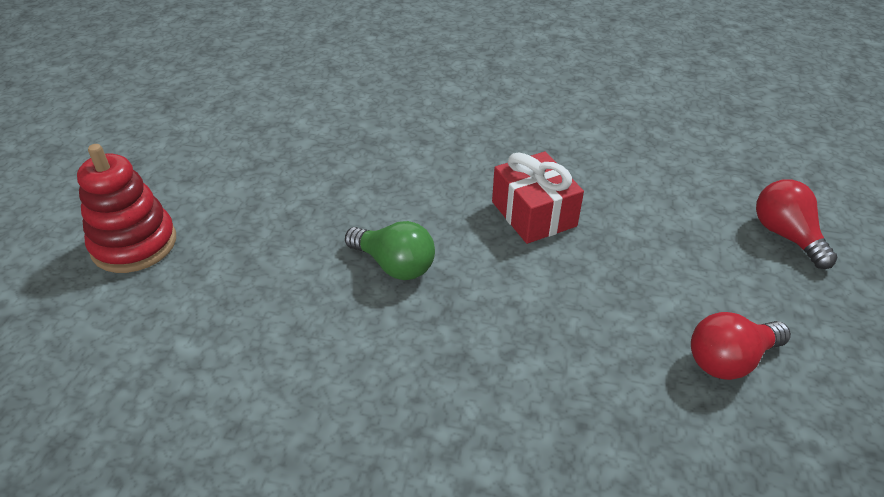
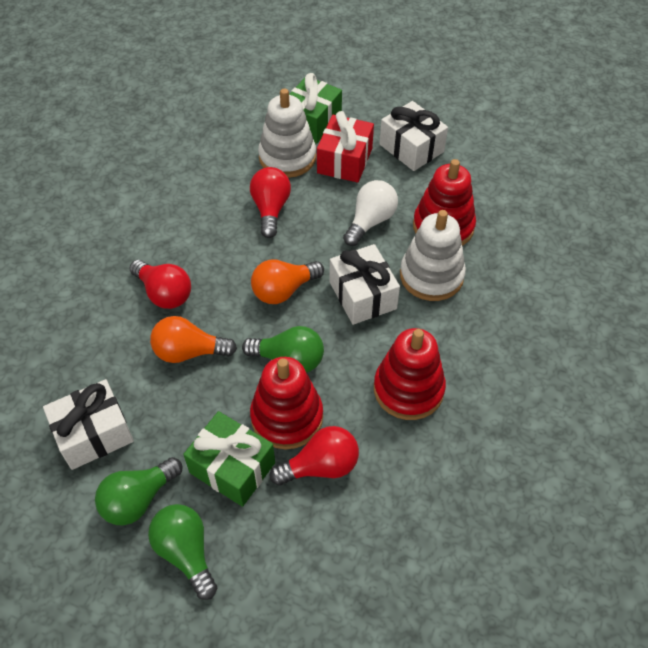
green gift: none = 0 -> [183,411,275,507] [289,73,342,144] = 2
green light bulb: [345,221,435,280] = 1 -> [95,457,182,525] [148,504,217,600] [242,326,324,373] = 3
orange light bulb: none = 0 -> [150,316,237,363] [251,260,324,304] = 2
red light bulb: [691,312,791,380] [756,179,837,269] = 2 -> [130,260,191,309] [250,167,291,238] [270,426,359,486] = 3
red stacking toy: [77,144,176,273] = 1 -> [250,357,323,449] [374,328,446,420] [413,159,476,246] = 3
white gift: none = 0 -> [43,379,134,470] [329,244,400,325] [379,101,448,171] = 3
white light bulb: none = 0 -> [343,180,398,246] = 1
white stacking toy: none = 0 -> [258,89,316,178] [400,210,466,301] = 2

